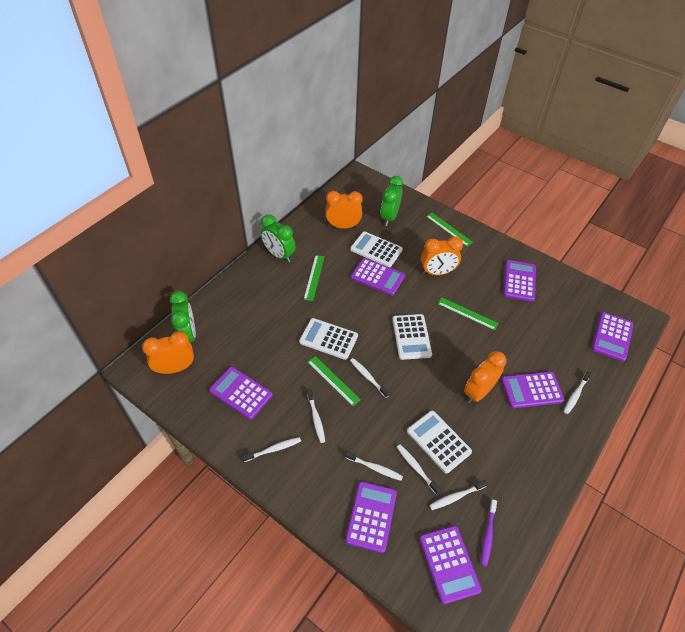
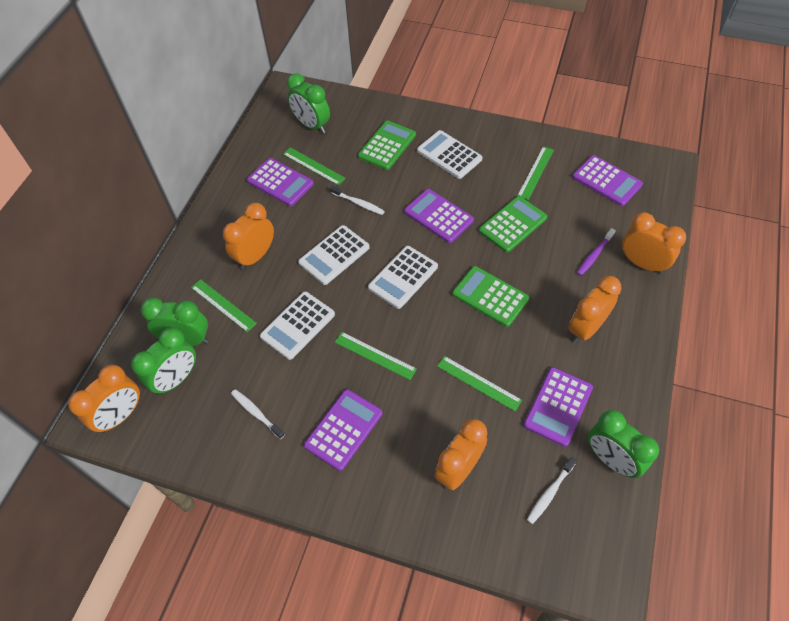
green calculator: none = 0 -> [358,121,416,170] [452,266,529,327] [479,196,547,253] = 3
green clock: [170,291,196,342] [261,215,296,262] [381,176,403,226] = 3 -> [131,327,196,395] [141,298,208,346] [287,73,330,133] [588,410,659,478] = 4
green ruler: [303,255,325,301] [308,356,361,406] [426,213,473,246] [438,297,499,330] = 4 -> [191,279,257,332] [283,147,346,185] [335,332,417,380] [437,356,522,411] [517,146,554,200] = 5
orange clock: [142,331,194,374] [326,191,363,229] [421,236,463,275] [464,351,506,403] = 4 -> [68,365,140,433] [223,203,274,270] [435,419,487,490] [569,276,622,343] [622,212,686,274] = 5
purple calculator: [209,367,273,419] [345,481,397,553] [351,258,405,296] [419,526,482,604] [501,372,565,408] [503,260,536,302] [592,312,634,361] = 7 -> [247,158,314,206] [304,389,382,471] [404,189,474,243] [524,367,593,447] [572,155,643,206] = 5
white toothbrush: [242,437,301,462] [307,389,325,443] [345,451,403,481] [350,358,390,398] [397,444,441,494] [429,480,487,510] [564,371,592,414] = 7 -> [231,389,285,439] [330,185,385,215] [527,457,577,524] = 3

